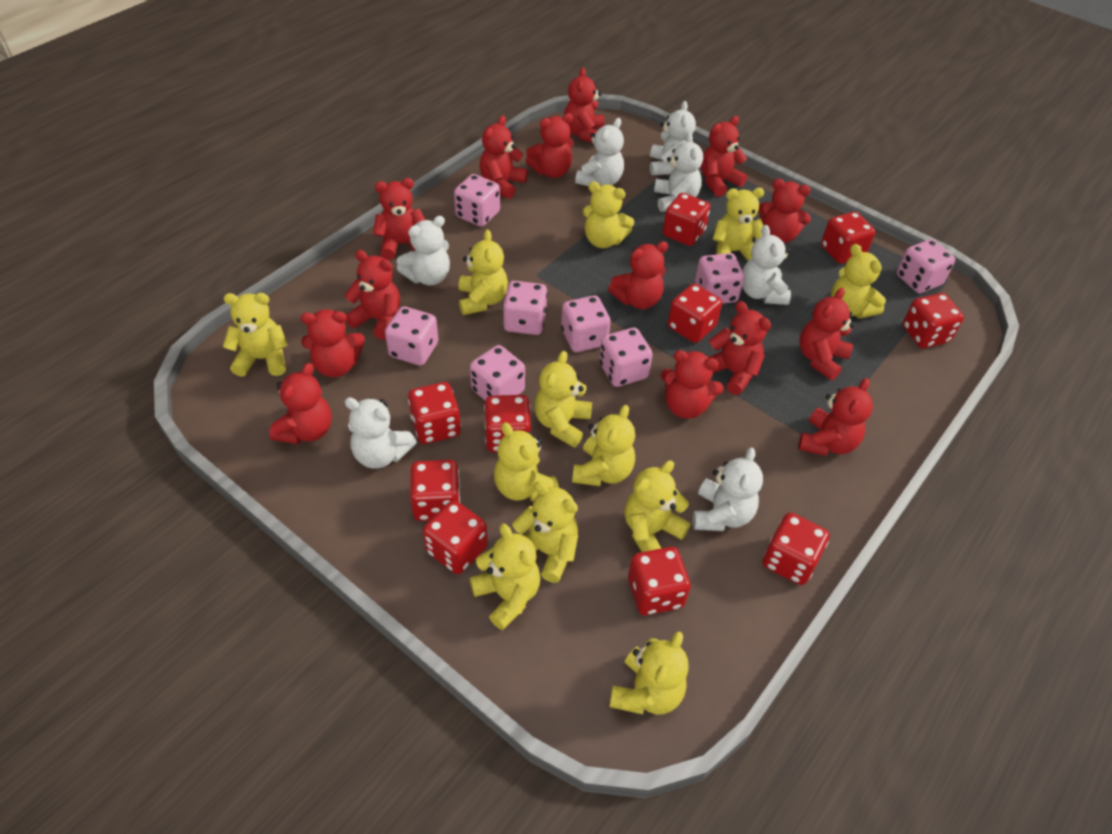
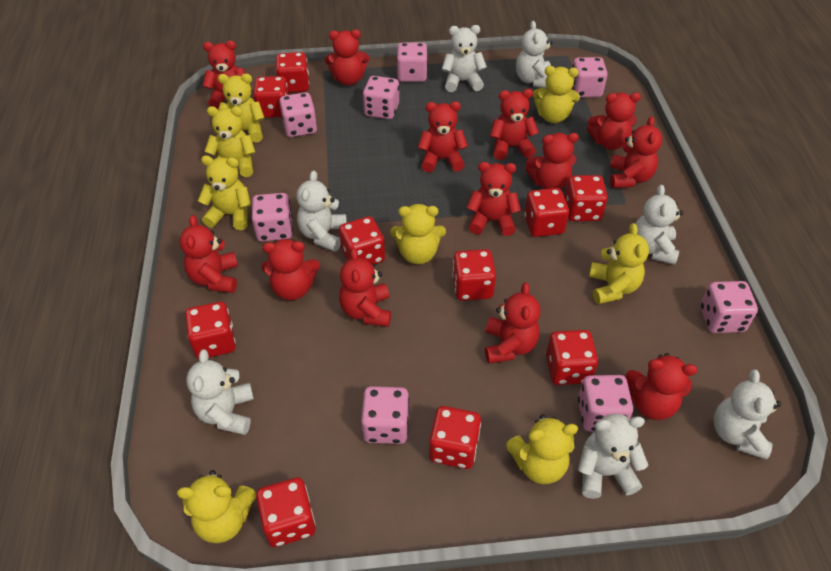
red teddy bear: [269,363,332,444] [301,310,365,377] [345,250,400,340] [373,178,425,260] [480,115,528,199] [526,113,574,178] [564,67,605,143] [608,241,668,309] [660,350,724,419] [701,116,747,197] [708,301,771,395] [758,179,811,244] [798,378,873,456] [799,288,854,380] = 14 -> [180,215,238,293] [203,41,246,109] [261,239,320,300] [325,29,369,86] [339,248,391,327] [418,101,468,172] [467,162,521,236] [485,282,541,364] [490,89,539,160] [525,133,579,189] [587,92,641,150] [610,116,662,188] [625,353,697,420] = 13
yellow teddy bear: [223,293,288,377] [459,230,508,315] [470,524,540,630] [494,422,559,502] [512,481,578,583] [534,351,592,447] [572,405,635,486] [582,181,634,248] [609,631,689,715] [625,461,691,552] [713,188,764,261] [831,244,886,319] = 12 -> [177,470,256,543] [198,155,251,230] [204,106,256,177] [218,74,265,143] [390,204,446,264] [506,414,578,484] [533,66,580,123] [589,223,649,304] = 8

